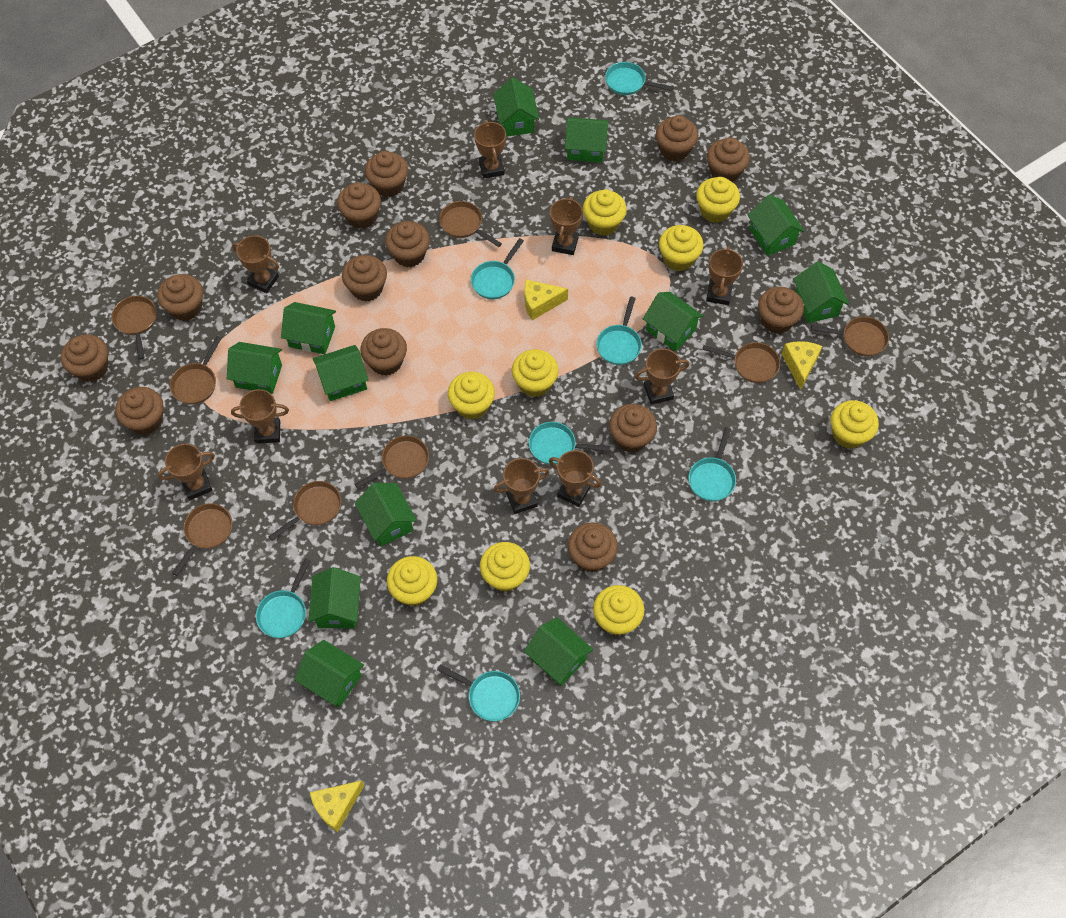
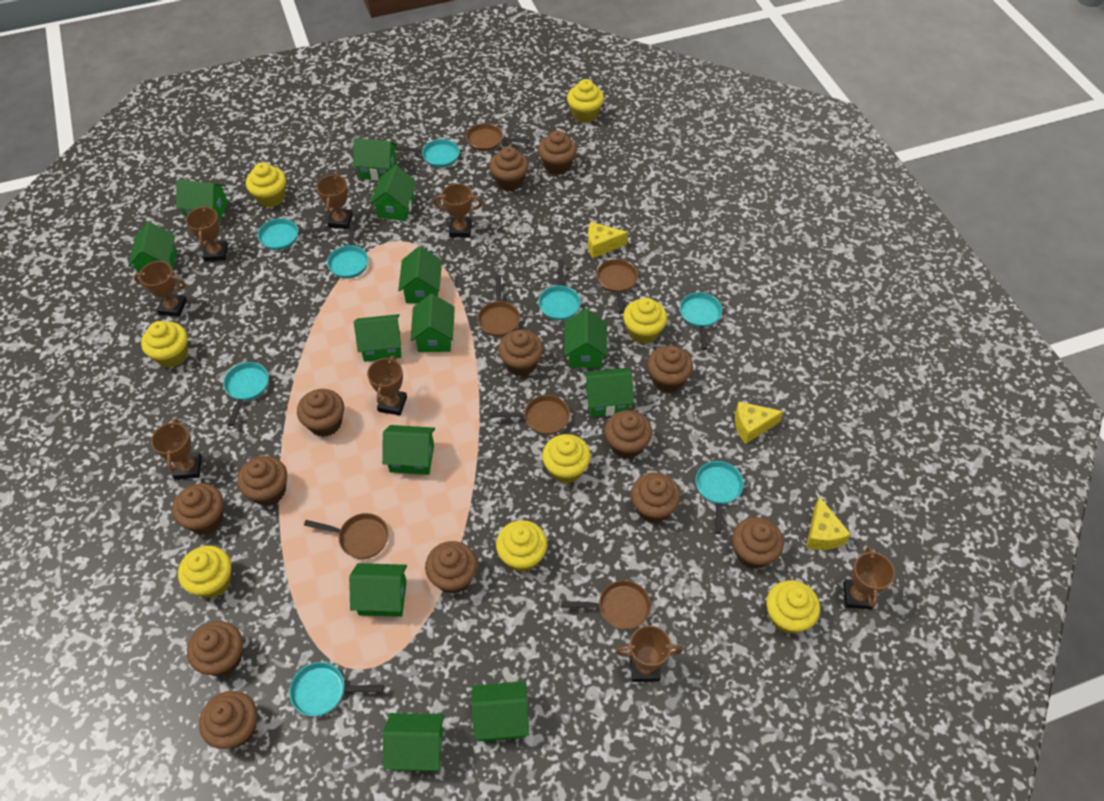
brown pan: [111,296,157,360] [170,336,222,405] [172,504,232,576] [268,481,341,541] [355,436,429,489] [439,201,502,247] [702,342,780,383] [811,316,889,357] = 8 -> [304,513,389,559] [466,123,529,151] [477,275,520,337] [491,395,570,435] [561,580,651,630] [596,259,638,314] = 6
brown trophy: [158,444,215,500] [231,389,289,444] [232,235,279,293] [474,120,506,179] [494,458,549,514] [549,450,601,507] [550,196,583,255] [635,349,689,405] [706,246,743,305] = 9 -> [134,261,187,317] [151,419,202,480] [186,206,228,262] [316,174,353,229] [367,355,407,416] [433,184,482,238] [616,625,683,682] [843,546,895,610] = 8
green house: [227,342,282,394] [281,302,336,354] [295,640,364,707] [308,567,361,628] [313,345,369,401] [355,483,417,546] [493,77,539,137] [524,617,593,686] [565,117,609,163] [643,292,704,351] [748,194,805,256] [793,261,849,323] = 12 -> [128,222,177,273] [176,180,228,221] [349,563,407,617] [353,138,397,181] [354,314,401,362] [370,165,417,221] [382,425,435,475] [383,713,444,771] [398,246,442,303] [411,294,455,352] [471,681,529,741] [564,309,607,368] [583,368,634,417] = 13
turquoise pan: [256,559,310,638] [437,664,520,721] [471,238,524,300] [529,422,610,465] [596,297,642,365] [605,62,674,95] [688,427,736,502] = 7 -> [223,362,269,426] [258,218,327,250] [289,662,384,716] [327,221,368,279] [395,139,460,168] [538,260,581,321] [680,292,722,350] [696,461,744,534] = 8
yellow cupcake: [387,556,437,606] [448,372,495,420] [480,542,530,592] [512,349,559,397] [583,189,627,236] [593,585,644,635] [659,225,704,271] [696,177,740,223] [831,400,879,449] = 9 -> [141,321,188,368] [178,546,231,598] [246,163,286,207] [496,520,547,572] [542,434,591,484] [567,79,604,123] [623,298,667,344] [766,580,820,634] = 8

